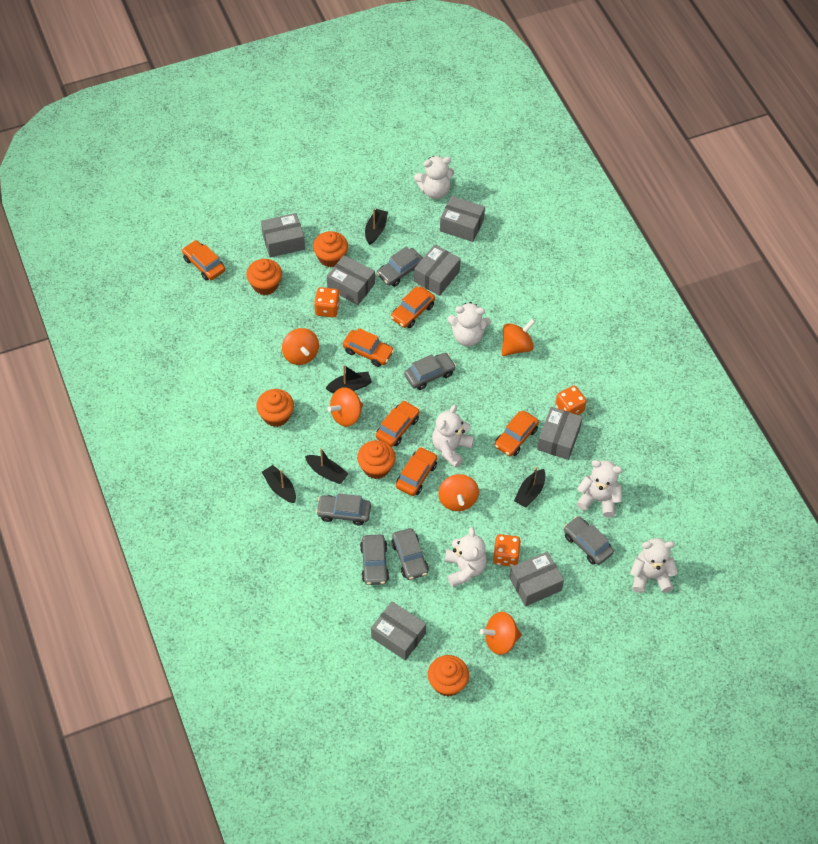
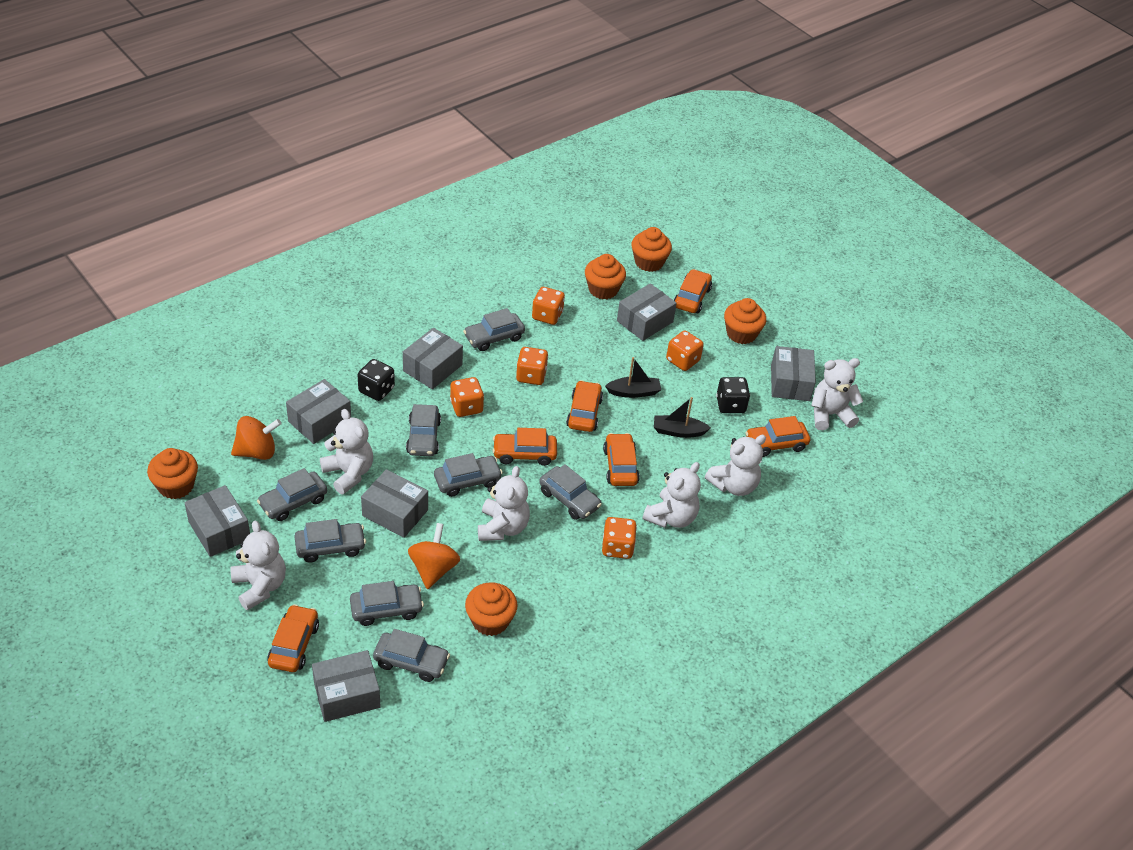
black boat: [262,465,296,503] [305,448,349,484] [325,365,372,393] [365,209,388,245] [514,467,546,508] = 5 -> [605,357,661,398] [654,397,711,438] = 2
black dice: none = 0 -> [357,359,395,401] [716,377,750,413] = 2
grey car: [316,493,371,525] [360,534,389,585] [376,247,423,287] [391,528,429,580] [404,353,456,390] [564,516,614,565] = 6 -> [257,468,327,521] [294,519,366,563] [350,581,424,626] [373,629,450,682] [406,404,441,456] [434,453,503,497] [463,308,525,351] [539,464,602,520] = 8
orange dice: [314,287,340,318] [493,534,521,567] [555,386,587,415] = 3 -> [450,377,484,417] [516,347,548,385] [532,287,565,325] [602,517,637,559] [666,331,704,371] = 5
orange spinning top: [282,328,319,365] [327,387,363,427] [438,474,479,511] [480,612,522,655] [502,319,535,356] = 5 -> [231,416,281,460] [408,523,460,589] = 2

